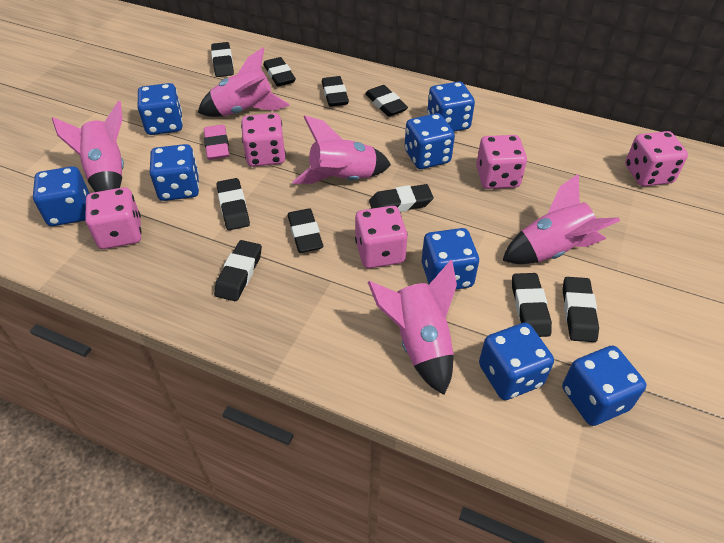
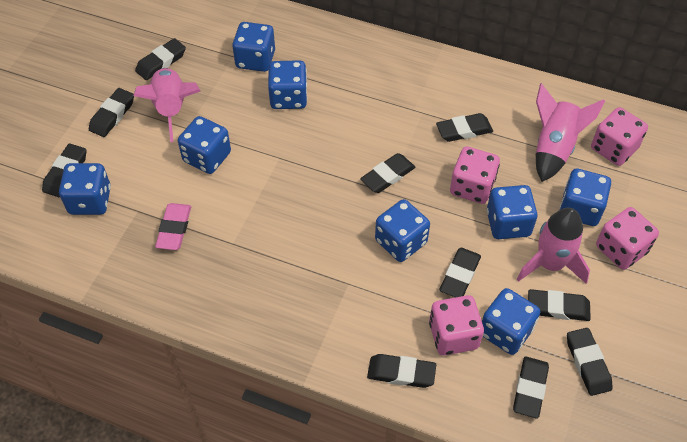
pink dice: [85,187,142,249] [241,113,286,167] [355,206,408,268] [476,135,527,189] [625,131,688,187] = 5 -> [429,295,484,356] [450,146,500,204] [591,107,648,166] [596,207,659,270] = 4
pink rocket: [52,101,124,192] [198,48,290,117] [292,115,391,184] [368,260,457,395] [502,173,620,264] = 5 -> [134,68,201,142] [517,208,590,284] [536,83,605,182] = 3

